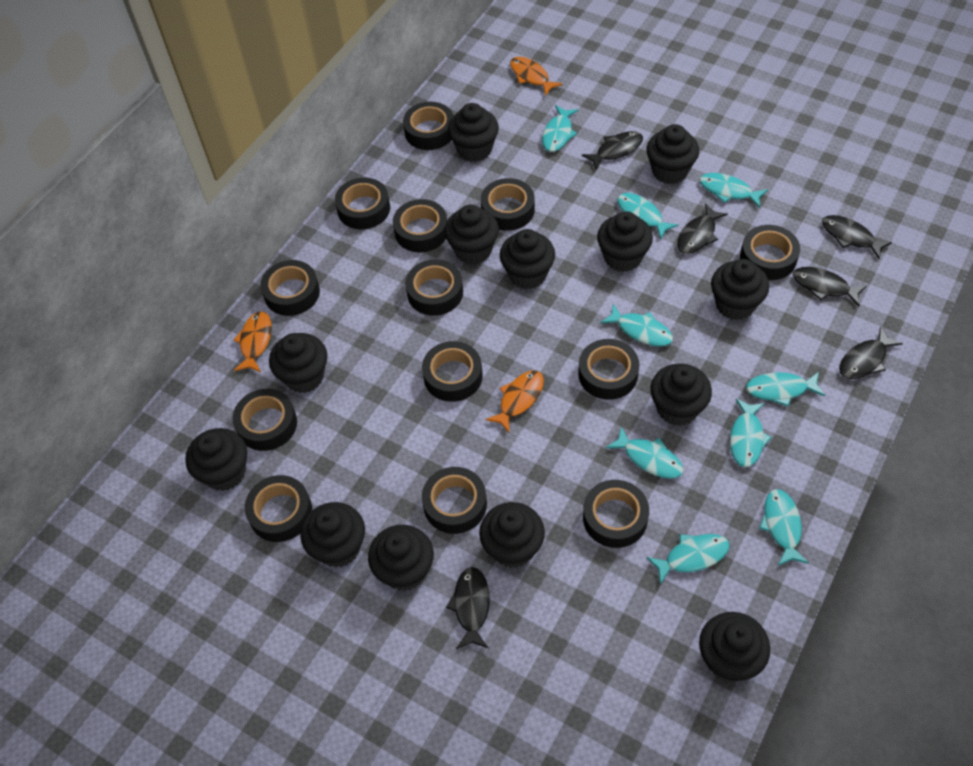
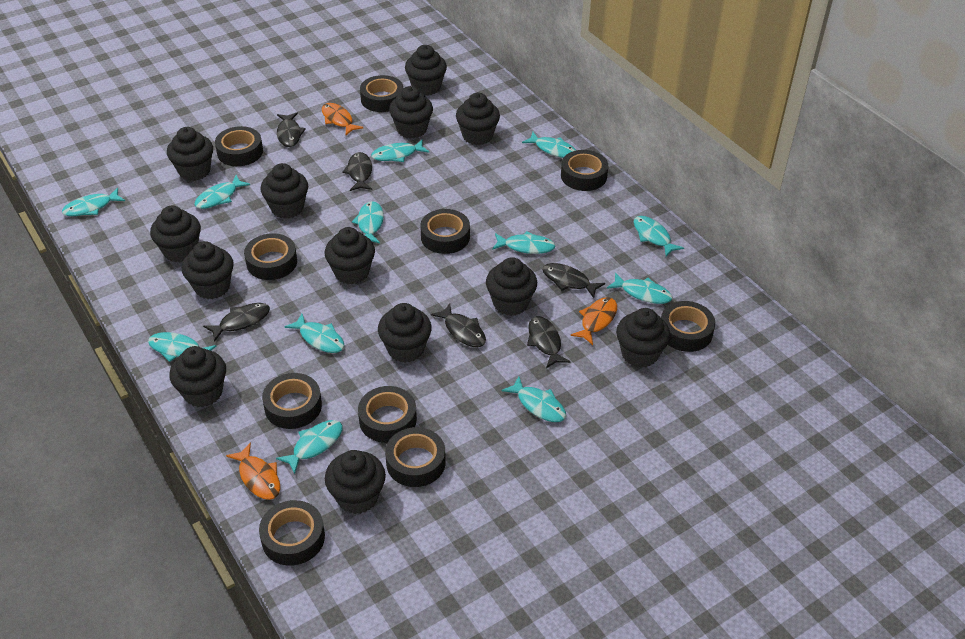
black tape: [233,389,297,451] [245,475,312,542] [260,260,320,316] [335,177,390,229] [393,199,447,252] [403,102,453,150] [405,259,463,316] [422,341,483,402] [422,467,487,534] [481,178,535,231] [578,339,639,400] [583,480,649,548] [740,225,800,280] = 13 -> [215,126,263,166] [244,233,297,280] [259,500,325,566] [262,373,322,429] [358,386,417,443] [360,75,403,112] [385,427,446,487] [420,209,470,254] [561,150,608,191] [661,301,715,352] = 10
turquoise fish: [542,105,578,152] [600,304,673,346] [606,427,684,479] [617,193,678,239] [646,534,730,585] [699,173,768,208] [730,399,772,467] [746,372,825,406] [759,489,809,566] = 9 -> [62,188,125,216] [148,332,217,362] [194,175,250,209] [276,420,343,474] [285,314,344,353] [352,201,384,243] [371,139,429,162] [492,231,556,254] [501,376,566,422] [522,132,576,158] [607,272,672,304] [634,216,684,257] = 12

